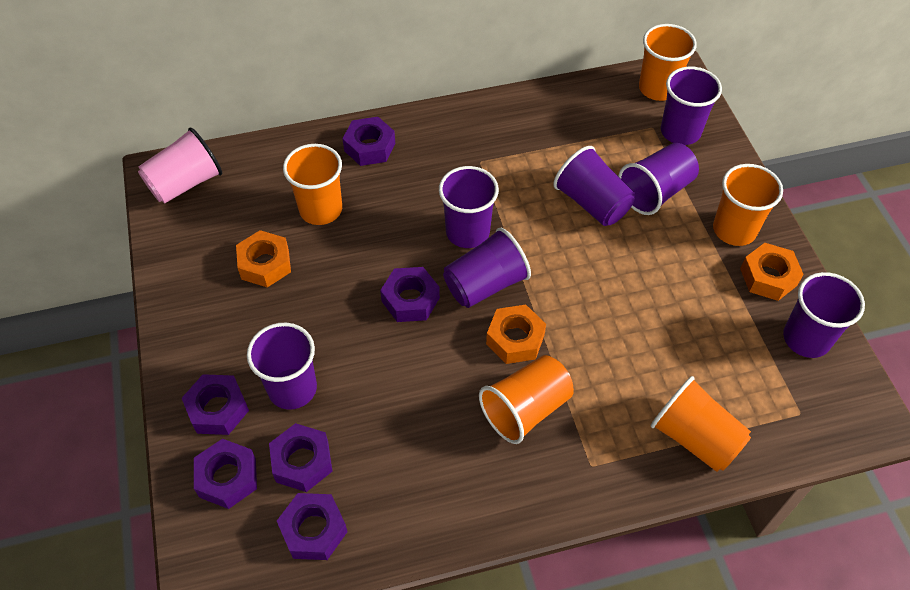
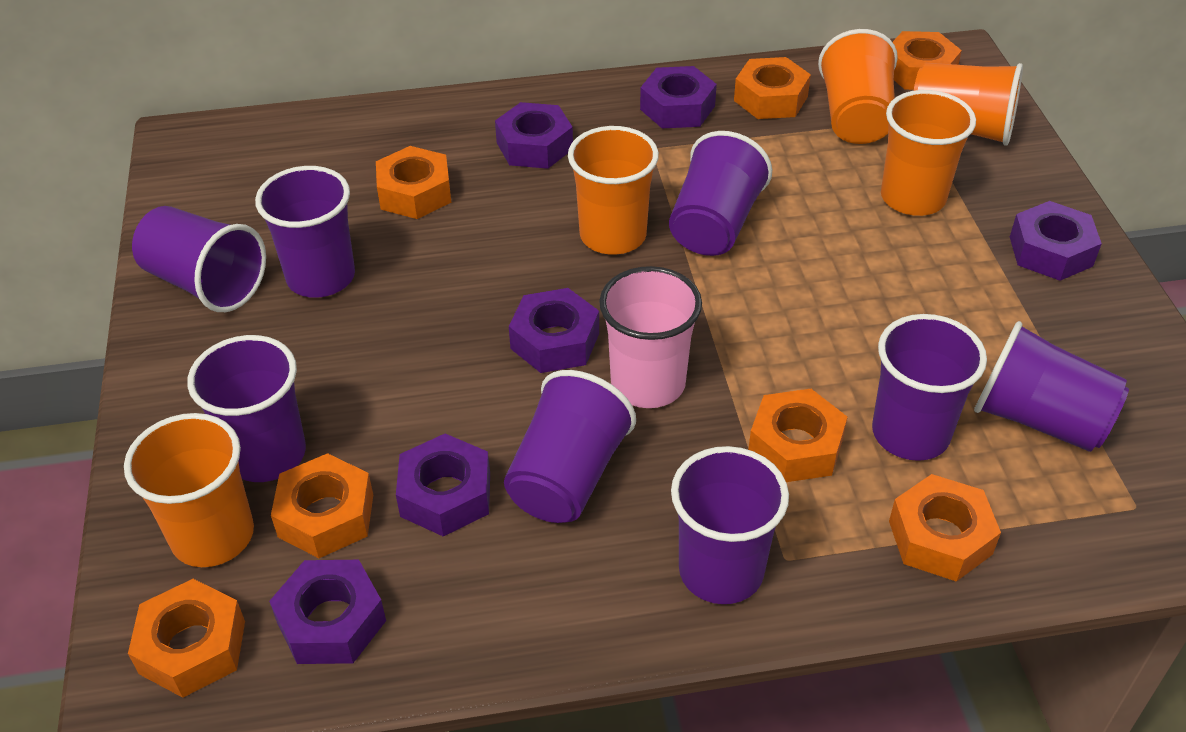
orange nut: [236,230,291,288] [486,305,546,364] [740,243,804,301] = 3 -> [128,579,245,698] [271,453,373,558] [376,146,451,219] [734,57,811,119] [748,389,848,482] [889,474,1001,582] [893,31,962,90] = 7
purple cup: [247,323,317,410] [439,166,499,248] [443,228,531,308] [554,146,635,226] [618,143,699,215] [661,67,722,145] [783,272,865,358] = 7 -> [132,206,266,312] [187,335,306,482] [255,166,355,298] [504,370,636,523] [669,131,772,256] [671,446,789,604] [872,314,987,461] [974,321,1129,452] = 8

